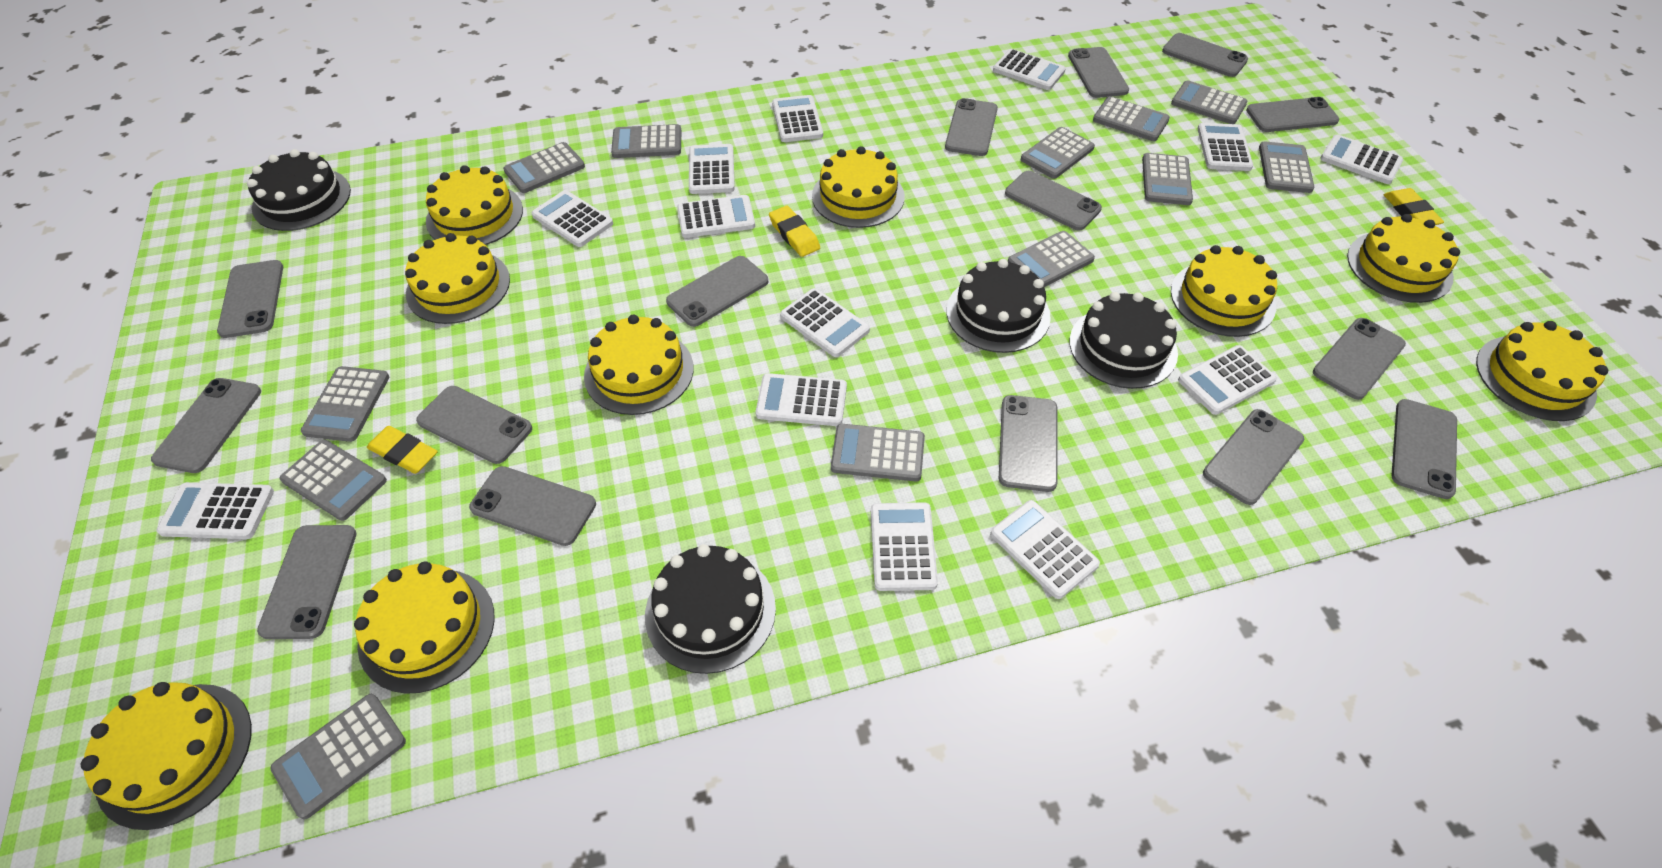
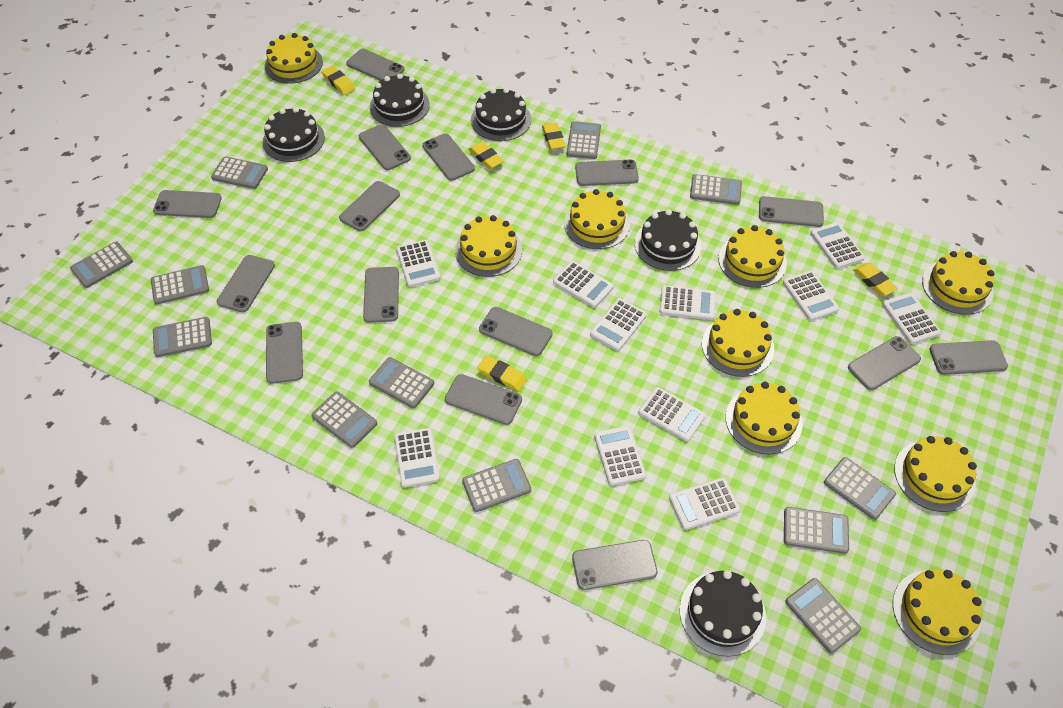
black cake: [247,149,351,231] [645,544,776,674] [947,259,1051,353] [1069,292,1178,389] = 4 -> [263,107,325,162] [370,74,430,127] [471,88,531,141] [634,209,701,271] [680,570,766,657] = 5
white calculator: [156,482,274,539] [531,190,613,247] [677,195,755,238] [689,144,735,194] [756,373,847,426] [772,95,823,142] [780,288,870,357] [871,502,938,591] [990,500,1100,599] [993,49,1066,90] [1178,345,1277,415] [1198,123,1253,171] [1320,134,1403,184] = 13 -> [394,428,440,487] [396,240,440,287] [553,261,614,308] [590,298,647,351] [594,426,646,486] [639,387,706,442] [660,285,716,320] [669,478,740,530] [783,271,839,321] [811,222,865,269] [882,293,941,344] = 11
yellow eraser: [367,426,438,474] [769,206,820,257] [1383,188,1444,225] = 3 -> [322,65,355,95] [469,141,504,169] [477,355,527,391] [542,123,565,150] [853,263,898,296] = 5

